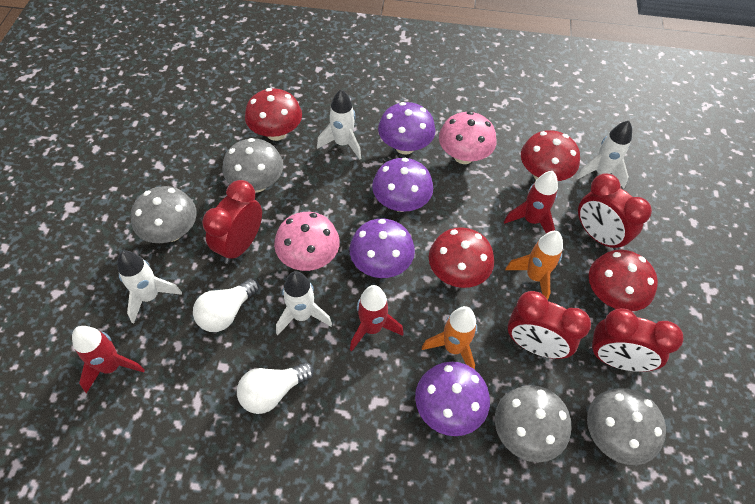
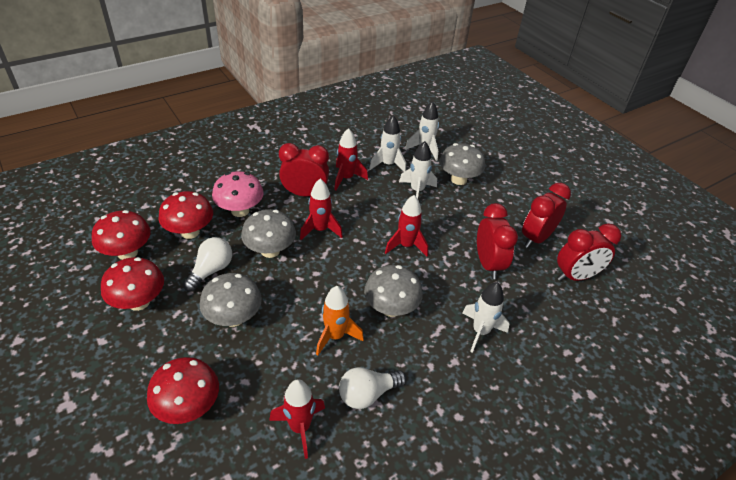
orange rocket: [422,306,477,370] [505,231,563,300] = 2 -> [316,286,364,356] = 1
pink mushroom: [274,212,340,271] [439,111,496,164] = 2 -> [212,171,264,217] = 1
purple mushroom: [350,219,415,278] [372,158,433,212] [378,102,436,155] [415,362,490,436] = 4 -> none = 0
red rocket: [72,326,145,393] [350,285,404,351] [504,171,558,234] = 3 -> [269,379,325,459] [300,179,343,240] [334,128,368,191] [385,195,428,256] = 4

